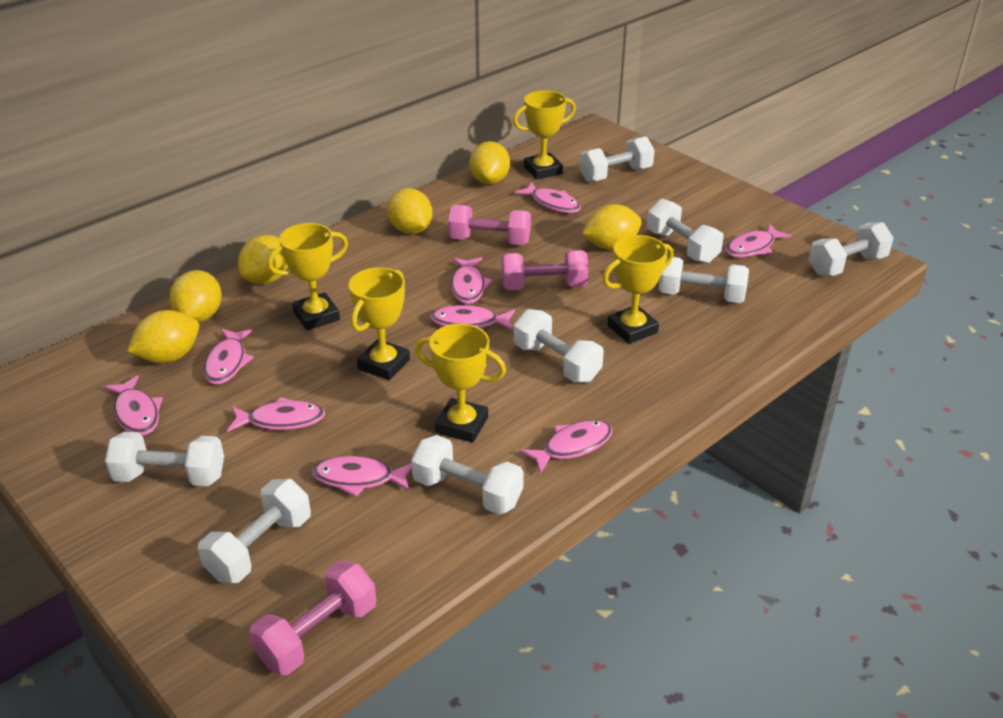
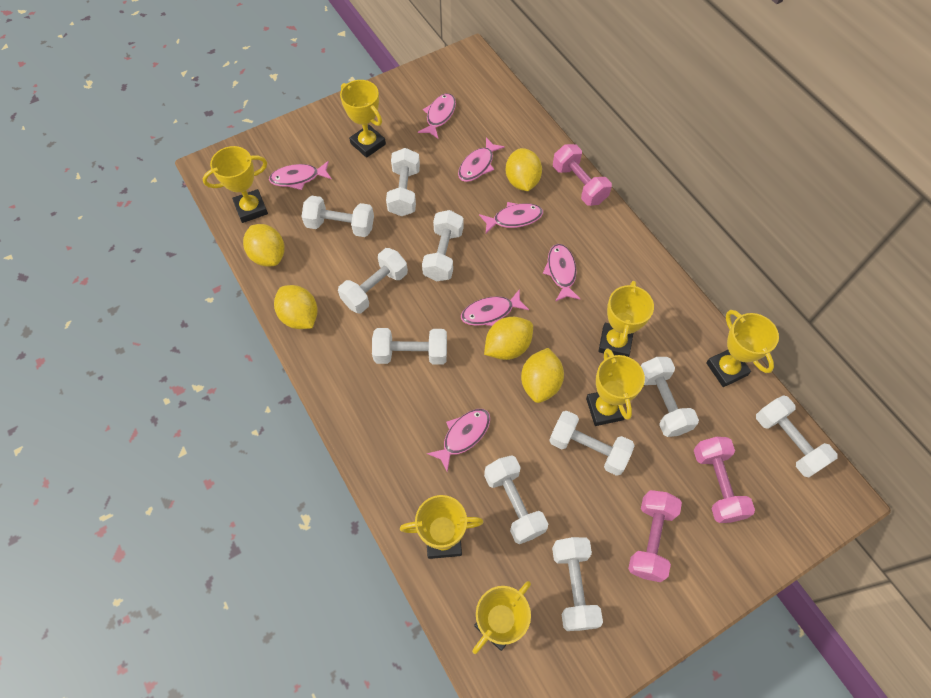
pink fish: [104,375,163,435] [204,329,254,385] [227,397,325,432] [312,456,412,497] [430,305,515,331] [450,257,493,304] [515,182,581,213] [520,420,613,474] [726,224,791,258] = 9 -> [269,161,332,190] [418,93,456,139] [427,409,490,472] [458,137,505,182] [461,289,529,326] [479,202,543,233] [543,244,580,302] = 7
white dumbbell: [105,432,224,486] [198,479,311,583] [411,435,524,515] [514,309,604,383] [579,136,655,182] [647,199,724,264] [659,256,749,303] [809,222,894,276] = 8 -> [301,195,374,237] [338,248,408,313] [372,328,447,365] [386,148,420,216] [422,210,463,281] [484,455,548,544] [549,411,635,476] [552,537,603,631] [641,357,699,437] [756,395,837,478] = 10
yellow lemon: [127,310,199,363] [169,270,222,322] [238,235,288,284] [387,188,433,234] [469,141,510,184] [582,204,642,250] = 6 -> [243,224,285,266] [274,285,318,329] [484,317,533,360] [506,148,542,191] [521,348,564,403] = 5
yellow trophy: [267,223,348,330] [349,267,410,380] [415,323,506,443] [513,90,576,180] [603,235,674,344] = 5 -> [202,146,268,223] [340,80,386,158] [400,495,484,559] [472,581,531,654] [586,349,645,426] [598,281,654,357] [706,310,779,387] = 7

